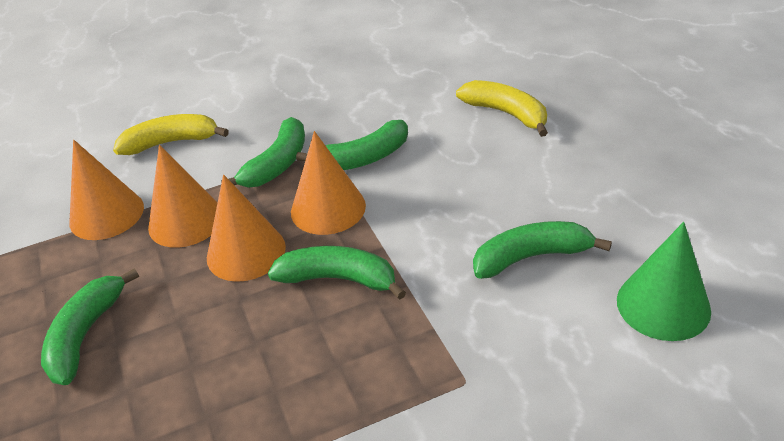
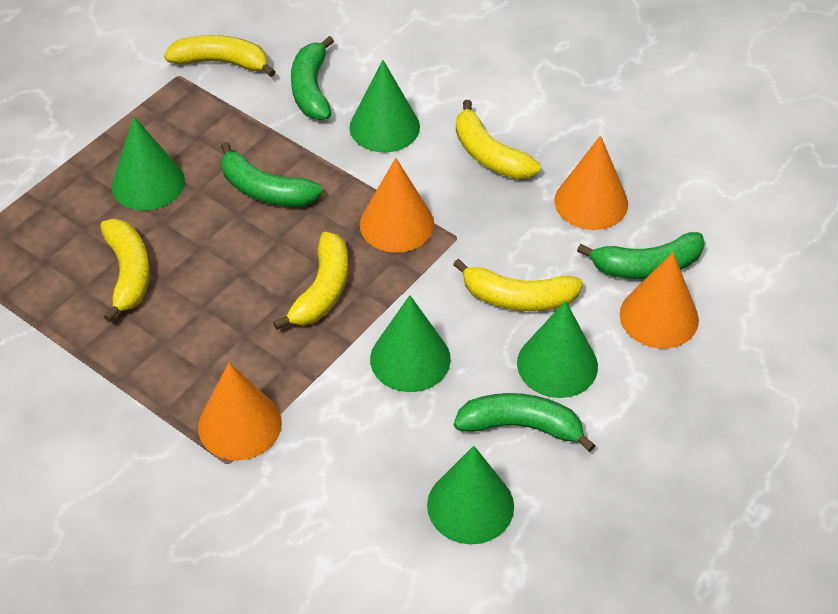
green banana: [41,268,139,385] [221,117,305,188] [268,246,406,299] [296,120,408,170] [473,221,612,279] = 5 -> [221,142,323,207] [291,36,334,120] [454,393,596,452] [577,232,705,279] = 4
green cone: [617,222,711,341] = 1 -> [112,117,185,210] [349,60,420,152] [370,295,451,392] [427,446,514,544] [517,301,598,398] = 5
yellow banana: [113,114,229,155] [456,80,548,137] = 2 -> [100,219,150,322] [164,35,276,77] [273,232,348,330] [453,259,583,311] [456,100,540,179] = 5

